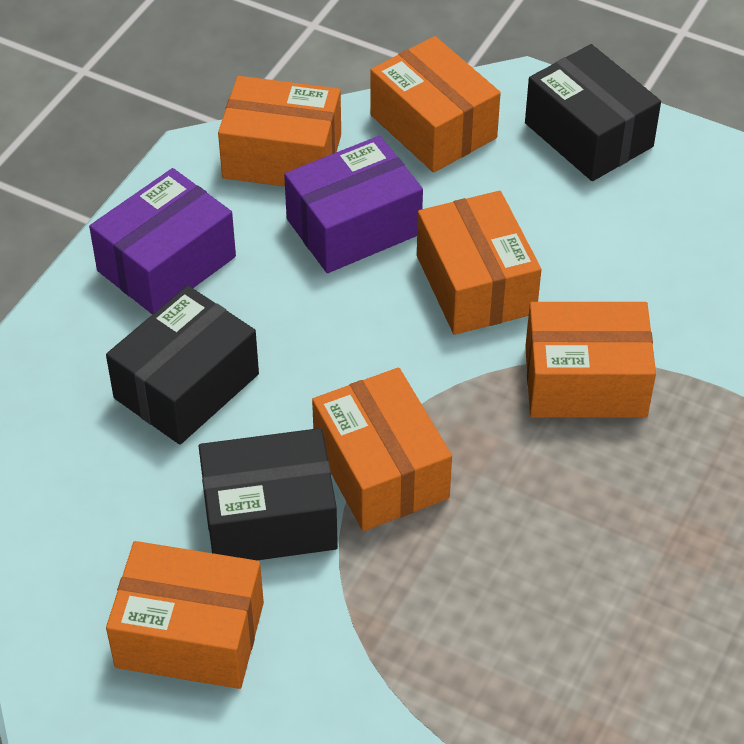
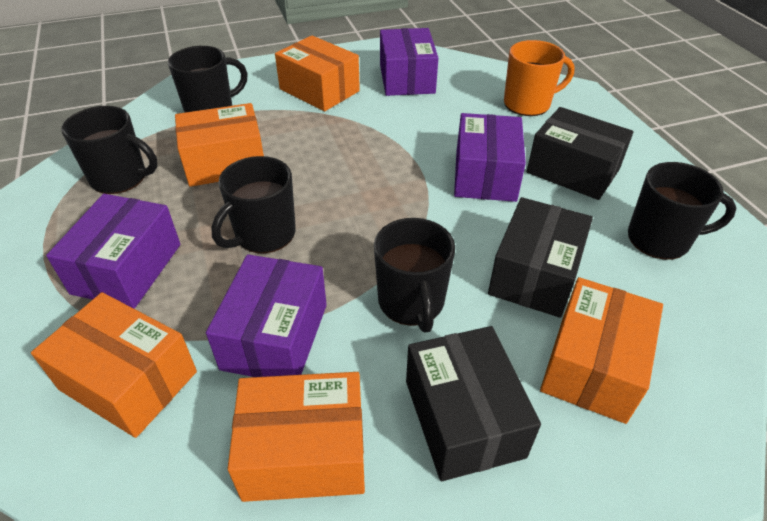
black mug: none = 0 -> [61,106,157,194] [168,46,247,113] [211,156,296,253] [374,218,455,332] [628,162,736,260] = 5
orange box: [106,541,264,689] [218,76,341,187] [312,368,452,531] [370,36,501,173] [417,191,542,335] [525,302,656,418] = 6 -> [31,292,197,438] [175,103,264,187] [228,372,365,502] [275,36,360,111] [540,277,663,424] = 5
orange mug: none = 0 -> [504,40,575,116] = 1
purple box: [89,168,236,315] [284,136,423,273] = 2 -> [46,194,181,309] [206,254,327,377] [380,28,438,96] [454,113,526,202] = 4

